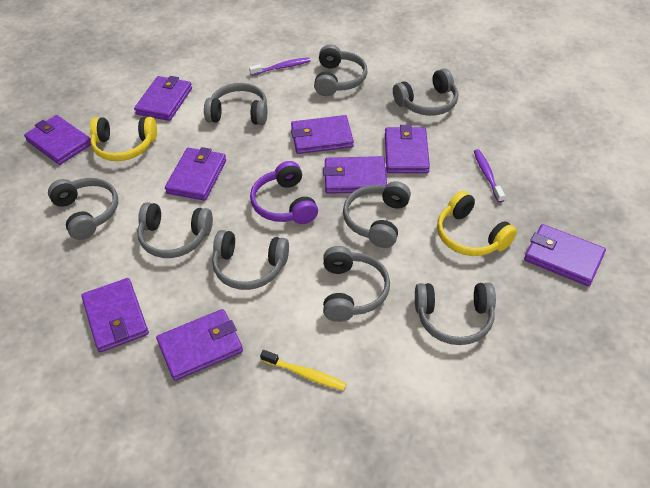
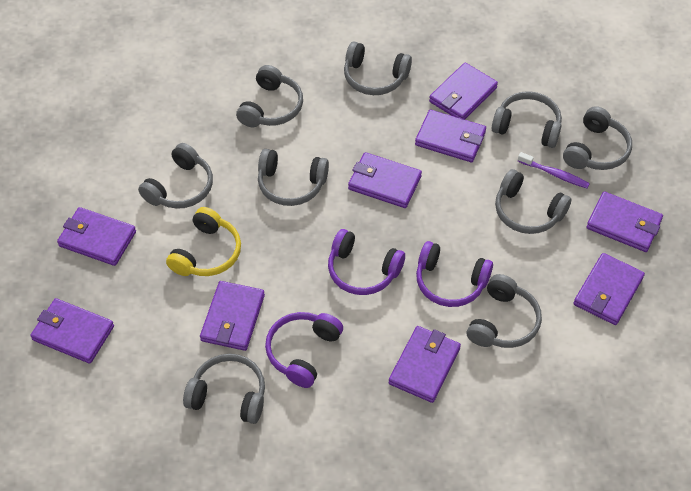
purple headphones: [250,161,318,224] = 1 -> [265,312,343,388] [328,229,405,295] [416,241,493,307] = 3
purple toothbrush: [249,58,310,76] [474,149,505,203] = 2 -> [518,152,590,188] = 1
yellow headphones: [90,117,157,161] [437,191,517,256] = 2 -> [166,207,241,276] = 1
yellow toothbrush: [260,350,346,391] = 1 -> none = 0

